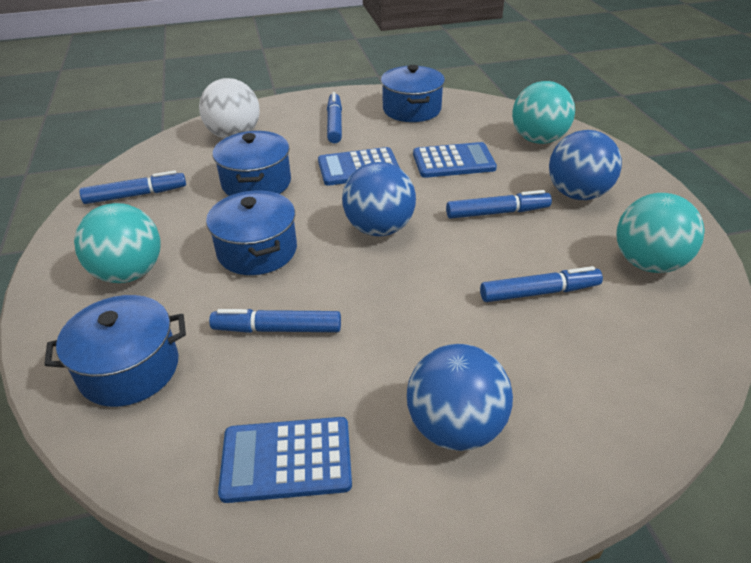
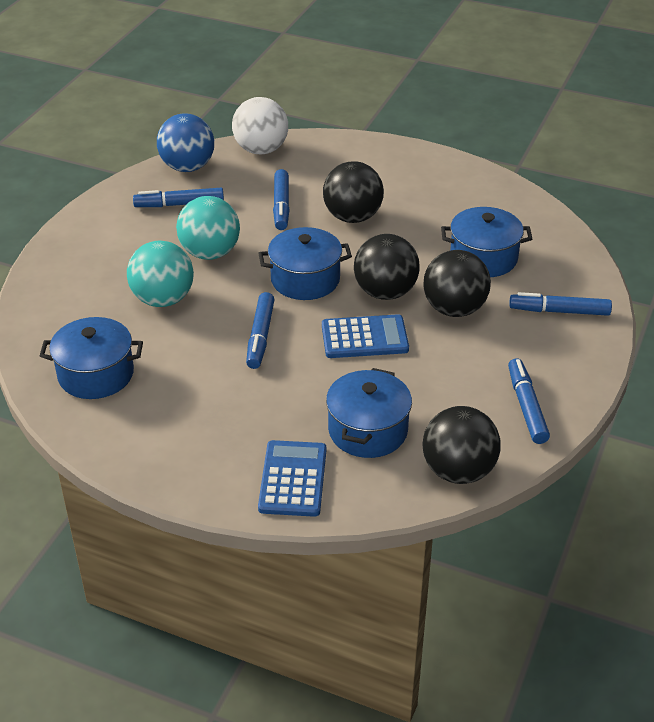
black ball: none = 0 -> [323,161,384,223] [354,234,420,300] [422,406,501,484] [423,250,491,317] = 4
blue ball: [342,162,416,236] [407,344,513,451] [549,130,622,200] = 3 -> [157,113,214,172] = 1
blue calculator: [218,417,352,503] [318,147,400,186] [413,142,497,178] = 3 -> [258,440,326,517] [322,314,409,358] = 2
turquoise ball: [74,203,161,283] [512,81,575,144] [617,193,705,273] = 3 -> [127,241,194,307] [176,196,240,260] = 2

